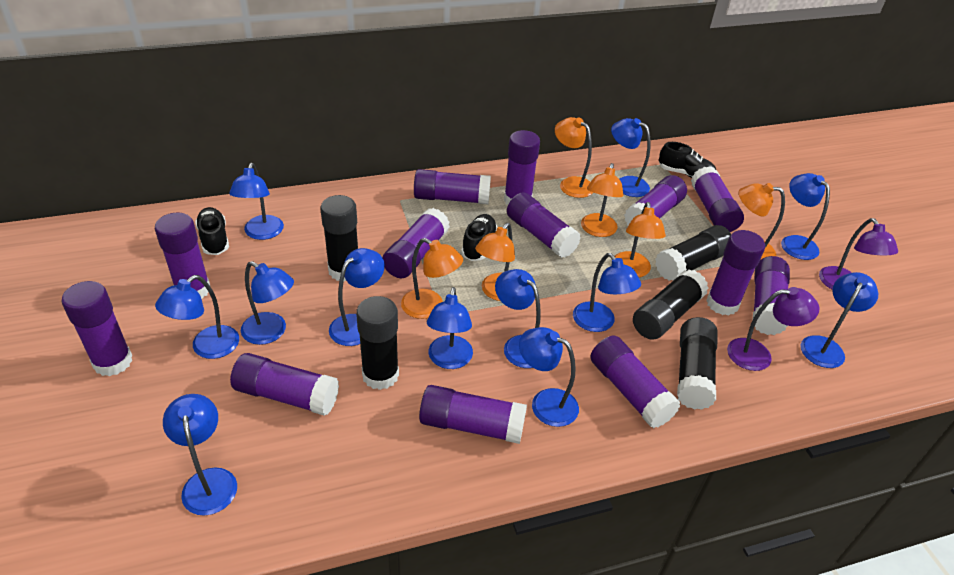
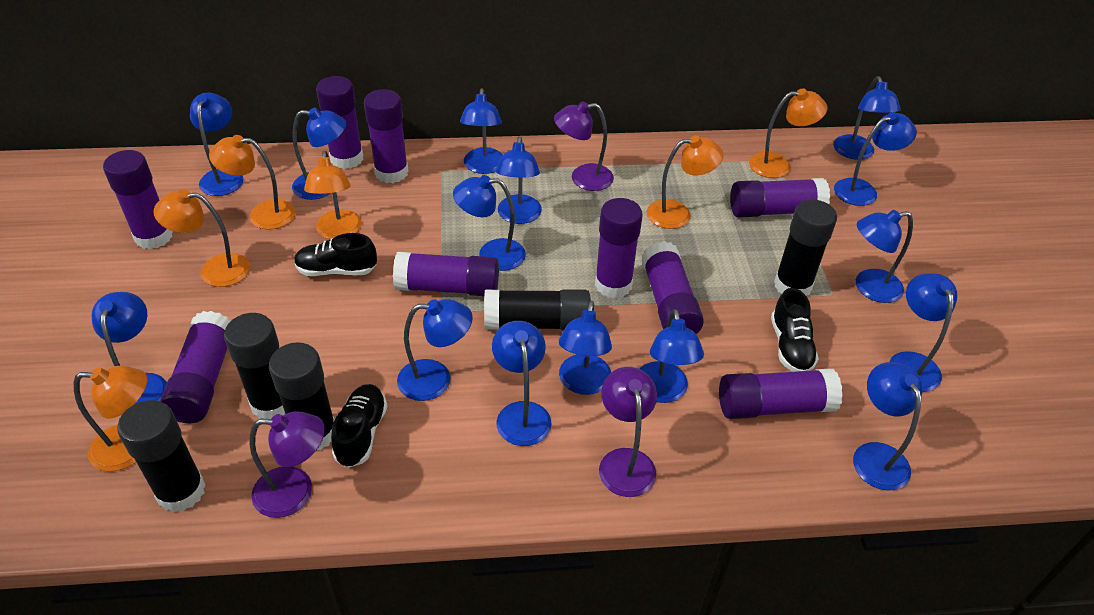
blue lamp: [155,275,239,359] [163,394,237,516] [229,163,284,240] [241,261,294,345] [329,248,385,346] [427,287,473,369] [495,269,541,368] [519,327,579,427] [573,253,641,332] [611,118,650,197] [781,173,830,260] [801,272,878,368] = 12 -> [92,292,167,405] [190,93,244,196] [292,108,346,200] [397,299,473,401] [453,175,526,271] [460,88,503,174] [492,321,551,446] [496,136,542,224] [559,301,612,395] [640,309,704,403] [833,76,901,160] [834,112,917,206] [853,362,923,491] [856,210,913,303] [889,273,957,392] = 15
purple glue stick: [61,281,132,376] [155,213,210,299] [230,353,339,416] [382,208,450,278] [414,169,491,204] [419,385,527,444] [504,130,540,205] [507,192,581,258] [590,336,680,428] [624,175,687,225] [691,166,744,232] [706,230,765,316] [753,256,790,335] = 13 -> [103,150,173,249] [160,311,230,423] [316,76,364,169] [364,89,408,183] [393,252,499,296] [595,198,643,298] [642,241,704,334] [719,368,843,419] [730,178,830,218] = 9
purple lamp: [727,287,819,371] [819,218,898,290] = 2 -> [249,411,325,518] [554,101,614,191] [599,367,657,497] = 3

